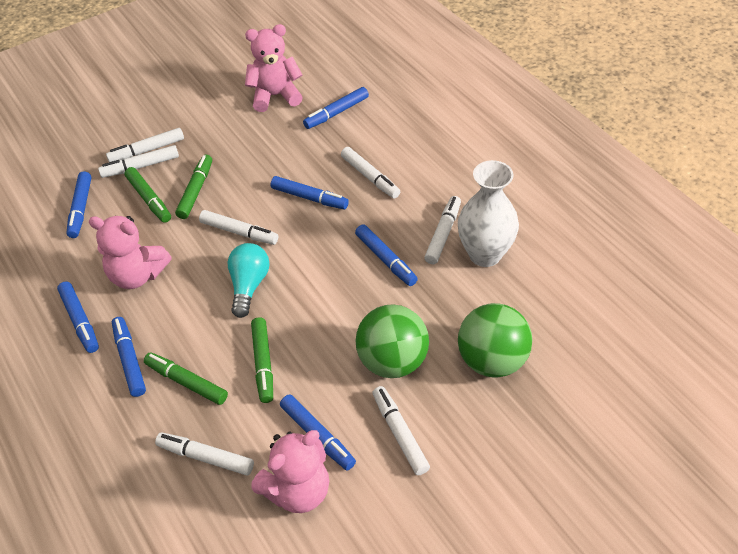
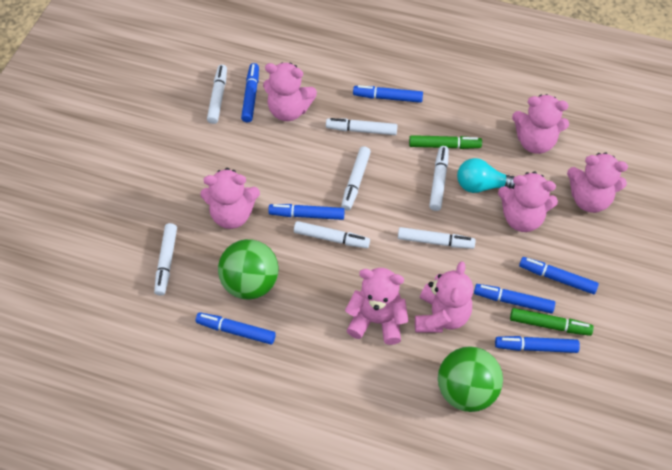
green marker: [124,167,171,223] [144,352,228,405] [175,155,212,219] [251,317,273,403] = 4 -> [409,135,482,149] [510,308,594,336] = 2
pink teddy bear: [88,216,172,289] [245,24,303,112] [251,430,329,513] = 3 -> [200,168,260,229] [263,63,317,121] [345,268,408,345] [415,261,473,333] [498,171,558,232] [512,94,569,154] [567,152,628,213] = 7
white vase: [458,160,519,267] = 1 -> none = 0

